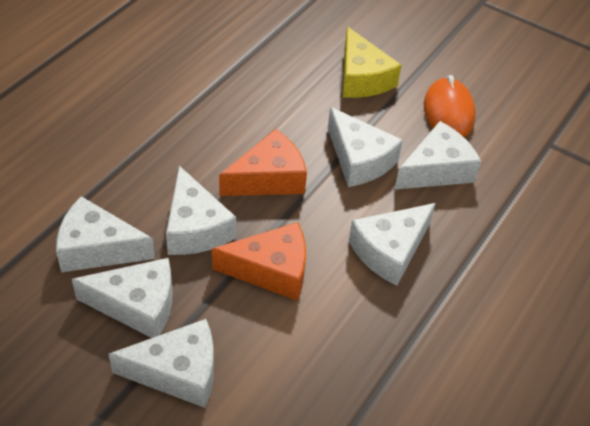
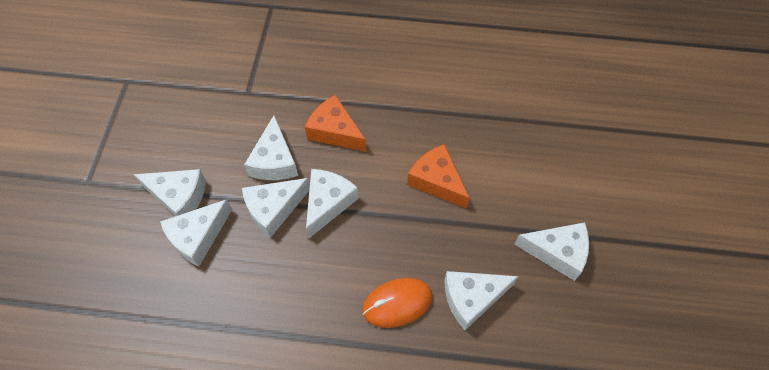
yellow cheese: [343,27,402,98] = 1 -> none = 0

